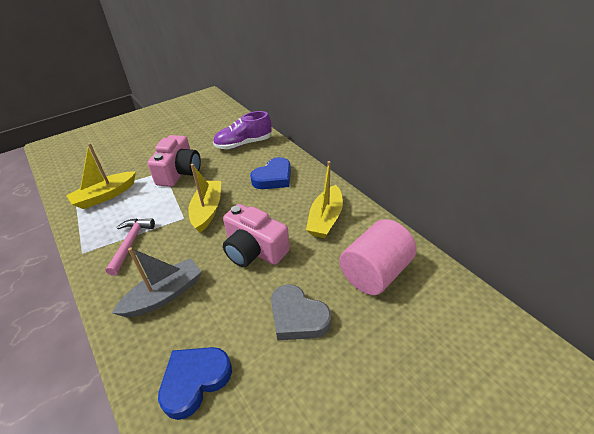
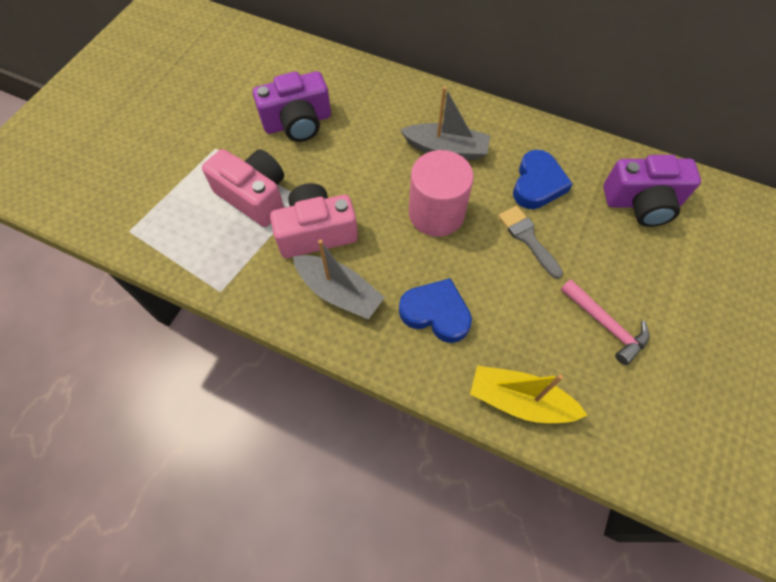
grey boat: [112,247,202,318] = 1 -> [293,239,385,320] [400,86,490,160] = 2
grey brush: none = 0 -> [498,206,563,279] = 1
grey heart: [271,284,331,340] = 1 -> none = 0
purple camera: none = 0 -> [253,71,331,142] [603,155,701,227] = 2
purple shoe: [213,111,271,149] = 1 -> none = 0
yellow boat: [66,143,136,209] [189,164,221,233] [306,161,343,238] = 3 -> [470,365,587,423] = 1

